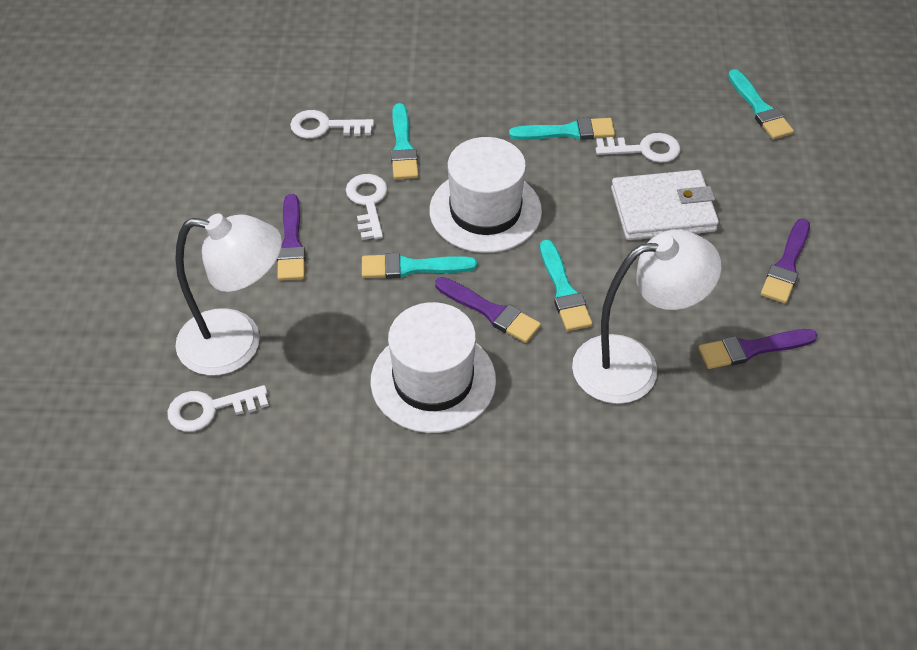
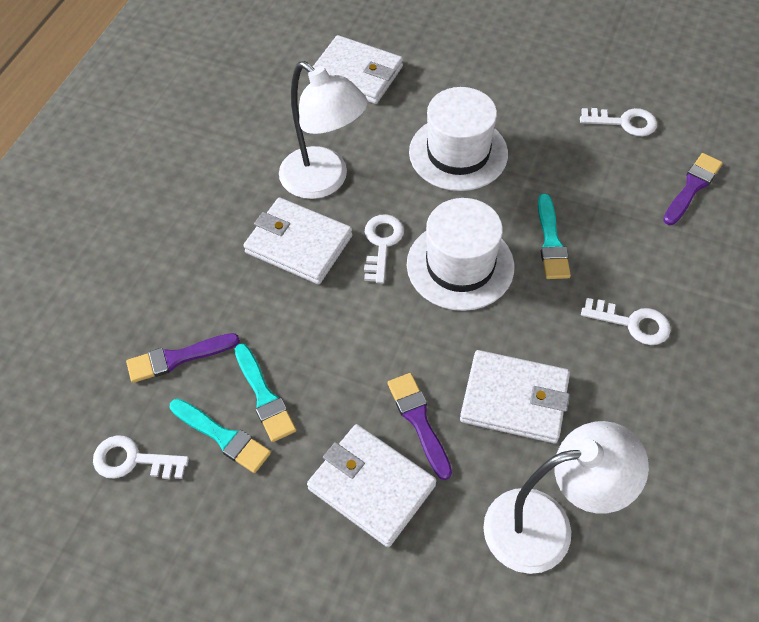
purple brush: [277,194,305,281] [435,277,541,343] [698,329,817,369] [761,218,810,303] = 4 -> [126,333,240,383] [387,373,452,480] [663,153,723,225] = 3
turquoise brush: [362,253,477,279] [391,103,419,180] [509,117,615,140] [540,240,593,331] [728,69,794,139] = 5 -> [170,399,271,473] [235,343,296,442] [538,194,571,279] = 3
white wallet: [611,170,719,240] = 1 -> [244,197,353,285] [307,424,437,547] [313,35,403,104] [460,350,570,443] = 4

